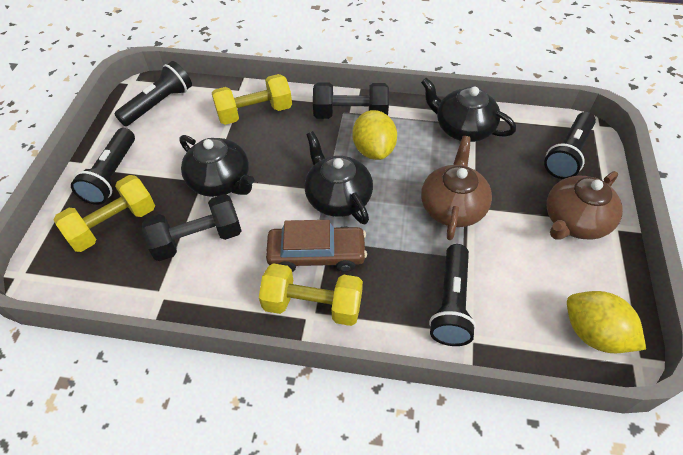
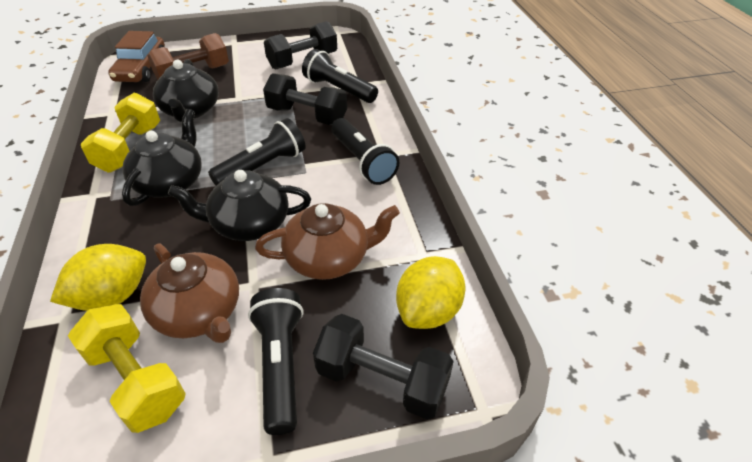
black dumbbell: [142,194,241,261] [313,82,389,119] = 2 -> [263,73,347,125] [264,21,337,70] [313,314,454,420] = 3
brown dumbbell: none = 0 -> [147,33,229,80] = 1
yellow dumbbell: [54,175,155,252] [212,74,292,125] [259,263,363,326] = 3 -> [68,304,186,433] [81,93,160,172] = 2

